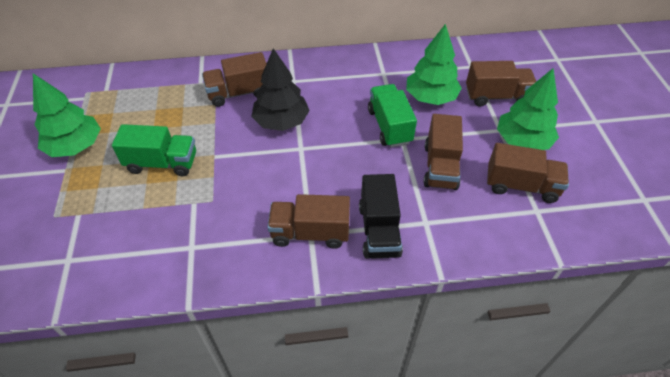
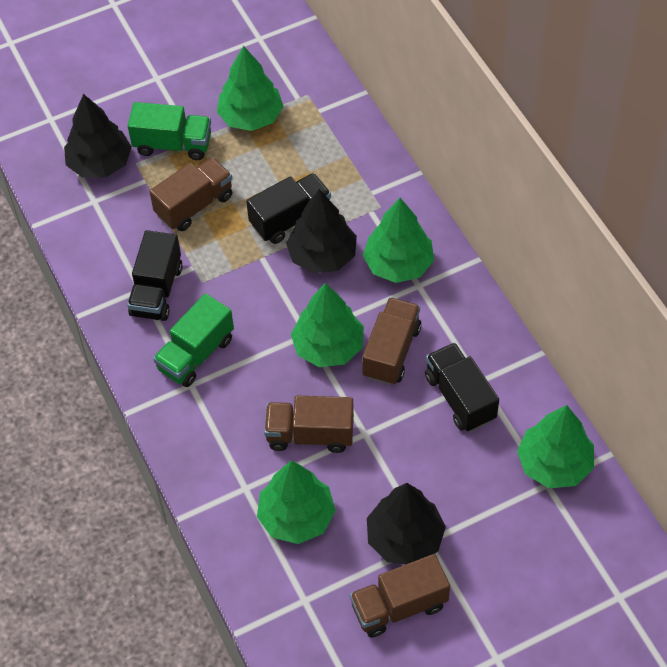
black tree: [251,48,310,131] = 1 -> [64,94,132,178] [286,189,357,273] [367,483,446,564] = 3
black truck: [359,174,403,259] = 1 -> [127,230,183,321] [246,173,331,244] [425,343,499,432] = 3
brown truck: [202,52,267,107] [267,194,350,249] [423,114,463,190] [466,61,537,107] [487,143,569,203] = 5 -> [150,157,232,231] [264,395,354,453] [350,554,450,638] [362,297,422,385] = 4
green tree: [33,74,101,157] [406,24,462,105] [497,68,559,150] = 3 -> [217,46,284,131] [257,461,336,544] [291,283,364,367] [363,198,434,283] [517,405,594,488] = 5

